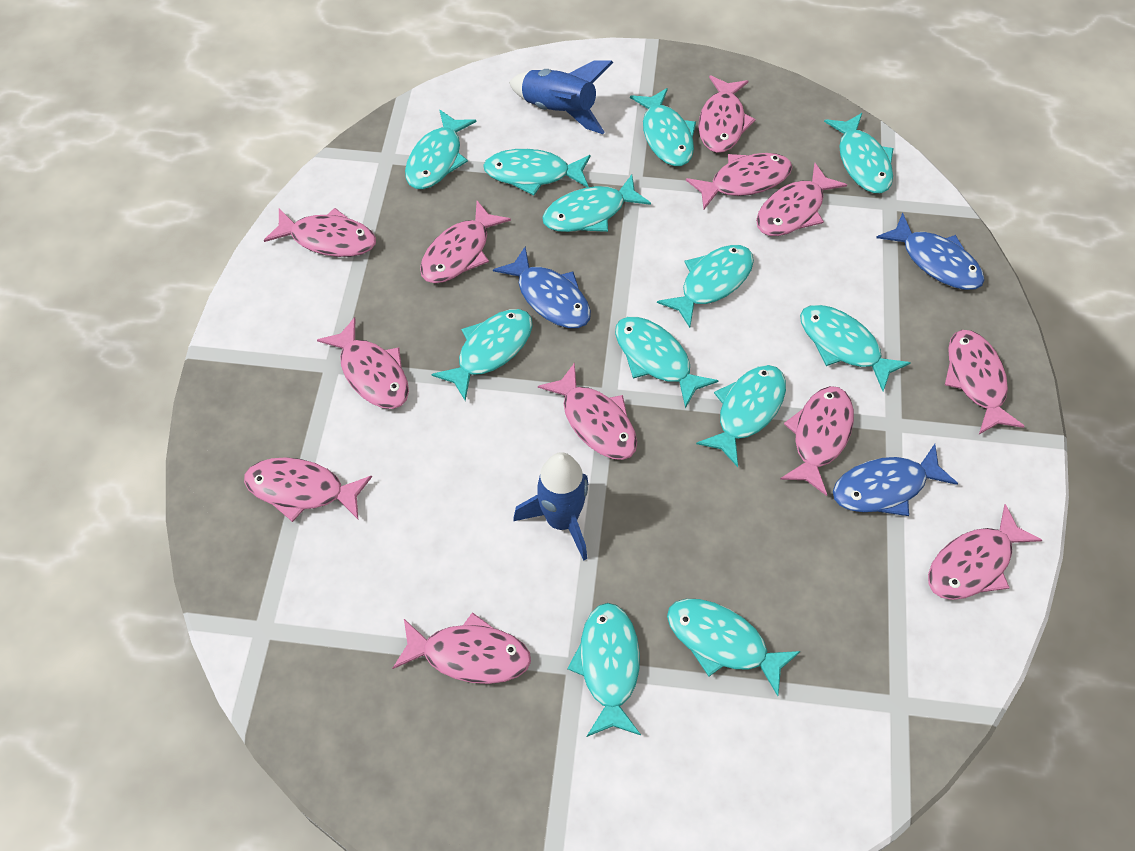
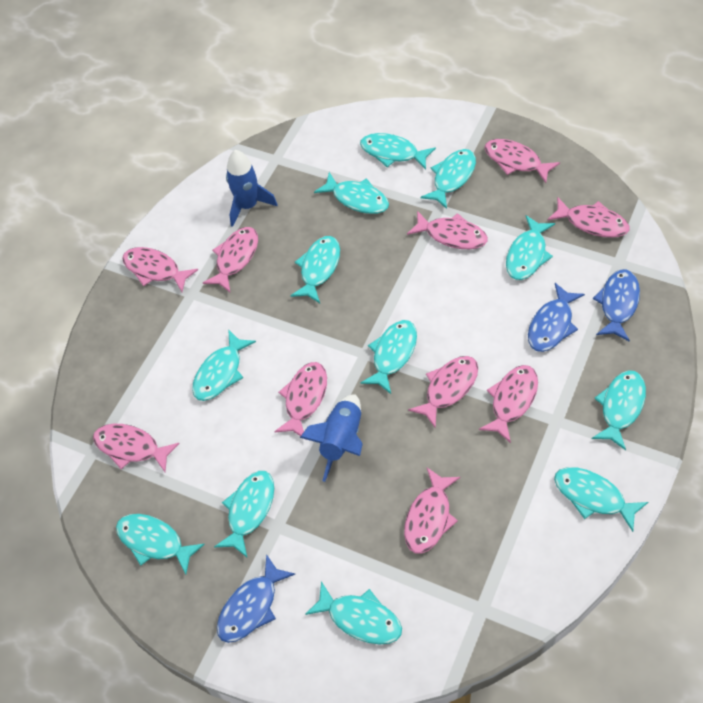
pink fish: [244,457,372,522] [264,208,376,257] [317,317,409,409] [393,612,531,684] [420,201,511,283] [538,363,637,460] [686,153,793,209] [699,75,756,153] [756,163,847,236] [780,386,854,496] [928,504,1042,600] [945,330,1025,434] = 12 -> [93,424,180,472] [122,247,198,292] [203,227,258,292] [274,362,327,440] [404,468,460,554] [407,211,488,249] [408,356,478,428] [479,365,538,443] [484,139,560,183] [547,197,630,238] = 10

